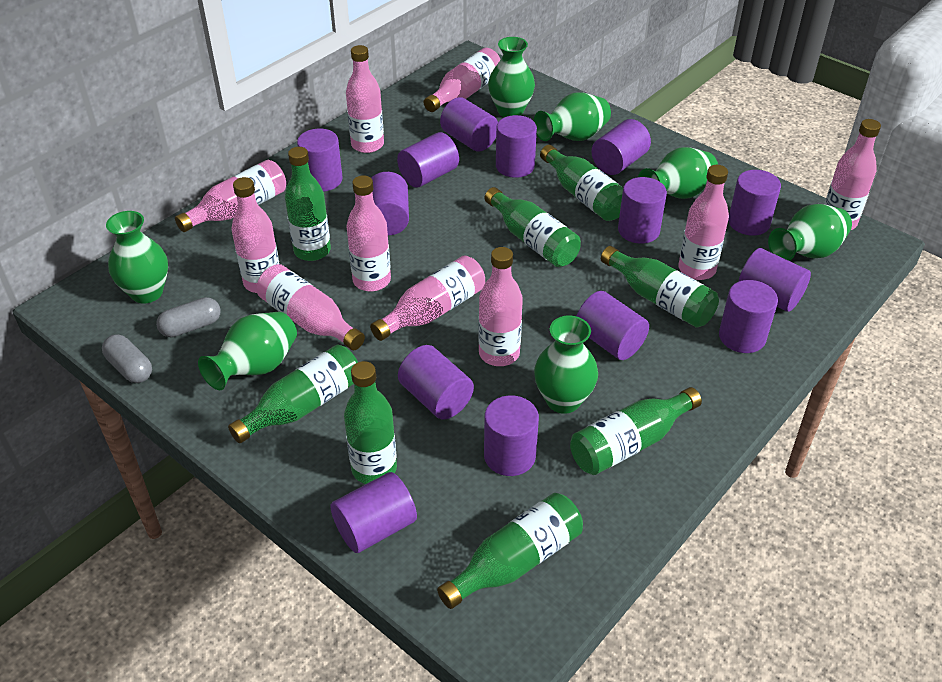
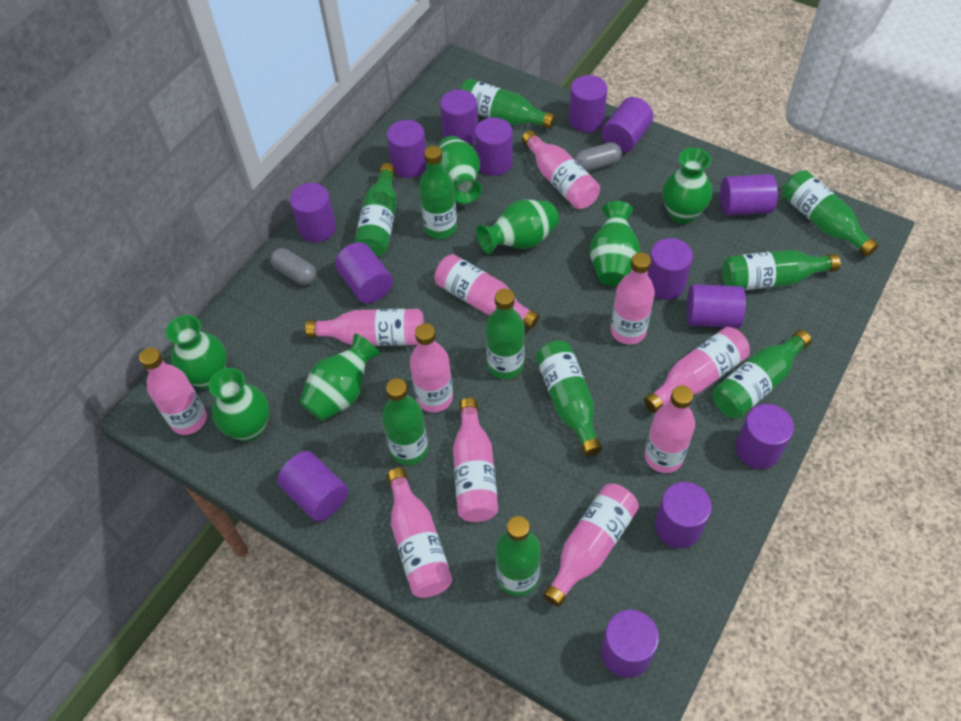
green bottle: [228,345,358,443] [285,147,331,261] [344,361,397,484] [437,493,583,609] [485,187,581,267] [540,145,623,221] [570,387,702,475] [601,246,719,328] = 8 -> [354,163,397,256] [382,378,428,465] [419,146,457,239] [459,79,555,129] [486,289,525,379] [496,516,540,596] [536,341,602,456] [713,330,812,418] [722,250,841,290] [782,170,879,257] = 10
pink bottle: [175,160,286,232] [231,177,280,293] [257,264,365,350] [346,45,384,153] [347,175,391,291] [370,255,485,341] [424,48,501,112] [478,247,523,366] [678,165,729,280] [824,119,881,230] = 10 -> [139,347,207,435] [305,309,424,346] [387,468,452,598] [410,323,453,413] [434,254,540,329] [453,398,498,522] [522,130,600,209] [543,484,639,607] [611,252,655,344] [644,327,750,413] [645,385,695,473] = 11

